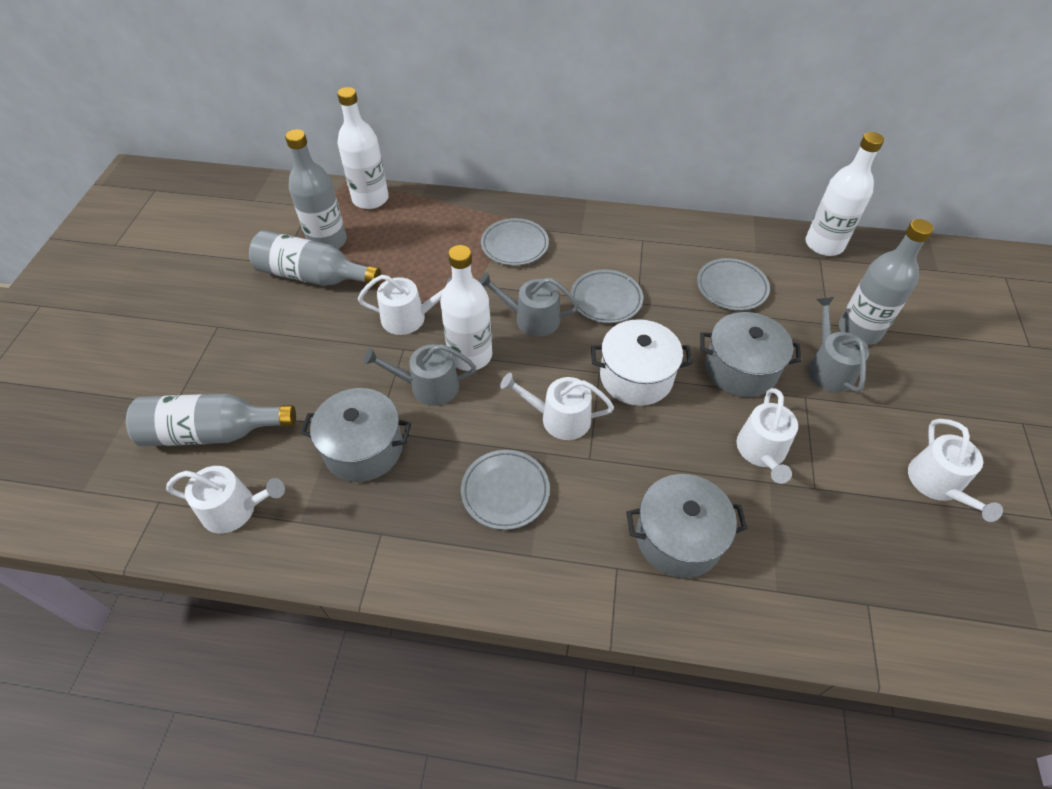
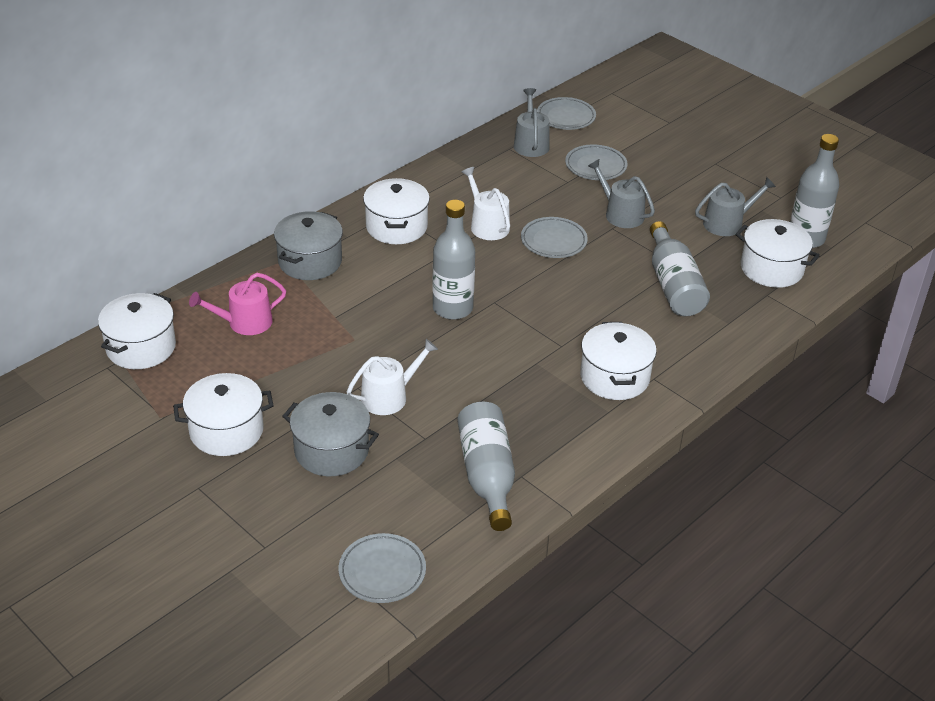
grey pot: [301,388,411,482] [626,474,747,578] [700,312,801,397] = 3 -> [274,211,343,280] [282,392,379,476] = 2
pink watering can: none = 0 -> [189,273,286,335] = 1
white bottle: [337,87,389,209] [440,245,492,371] [806,132,884,256] = 3 -> none = 0
white pot: [591,319,692,406] = 1 -> [98,293,176,369] [173,373,274,456] [363,178,430,244] [580,322,657,400] [735,219,820,288] = 5
white watering can: [166,466,285,533] [358,275,452,335] [500,373,614,440] [737,388,798,484] [908,419,1003,522] = 5 -> [347,339,438,415] [462,167,510,240] = 2

